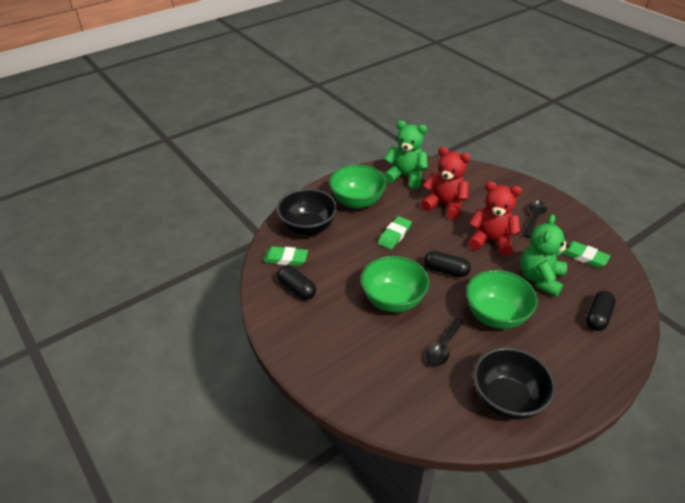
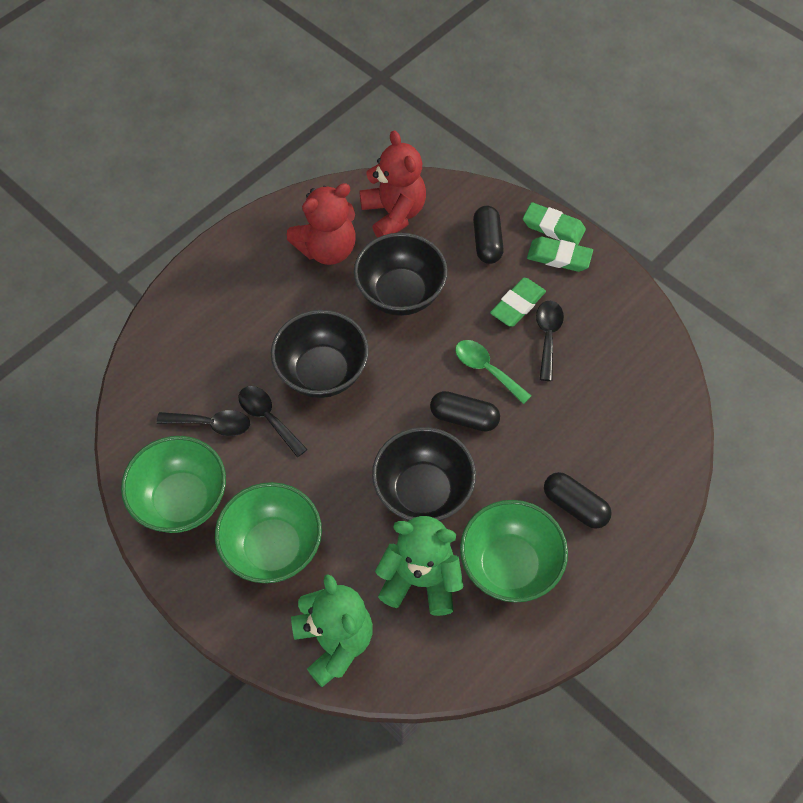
black bowl: [277,189,337,236] [473,347,555,420] = 2 -> [271,310,369,398] [354,233,448,316] [372,427,476,521] = 3
black spoon: [426,318,463,366] [523,201,547,238] = 2 -> [157,410,250,436] [239,386,308,457] [536,301,564,381] = 3
green spoon: none = 0 -> [455,340,531,404] = 1

